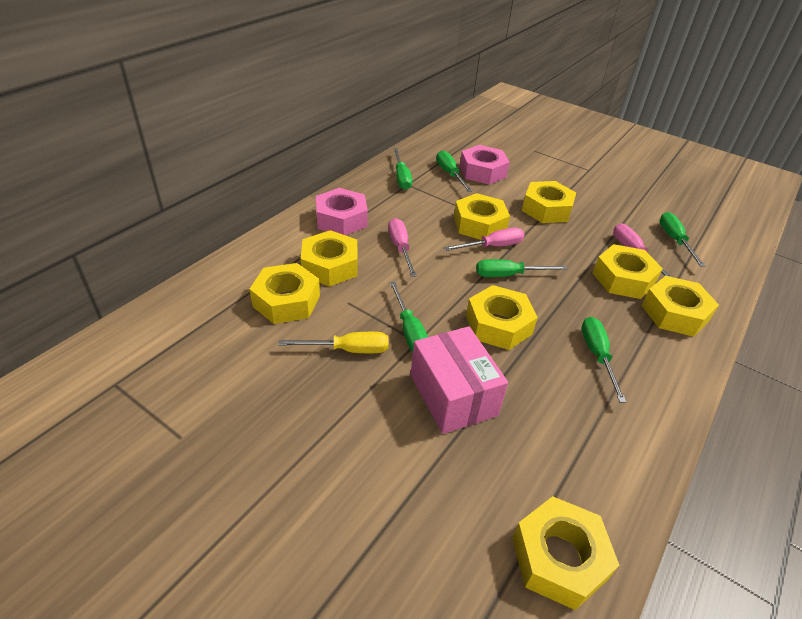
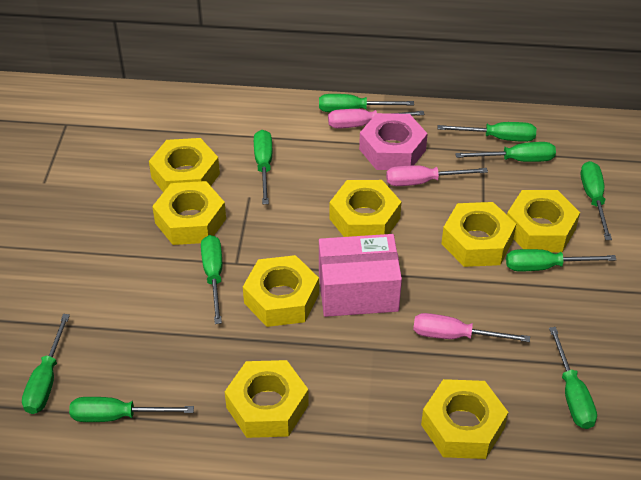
green screwdriver: [389,281,428,353] [393,148,412,190] [436,150,472,192] [476,259,568,277] [581,317,626,403] [659,212,705,267] = 6 -> [22,314,70,414] [69,397,194,422] [201,235,222,324] [254,130,272,204] [319,94,414,112] [438,122,536,142] [455,142,556,162] [506,249,616,271] [549,327,597,429] [581,161,612,240] = 10
pink nut: [316,188,368,235] [460,145,510,185] = 2 -> [359,113,428,170] = 1
yellow screwdriver: [278,332,389,353] = 1 -> none = 0

